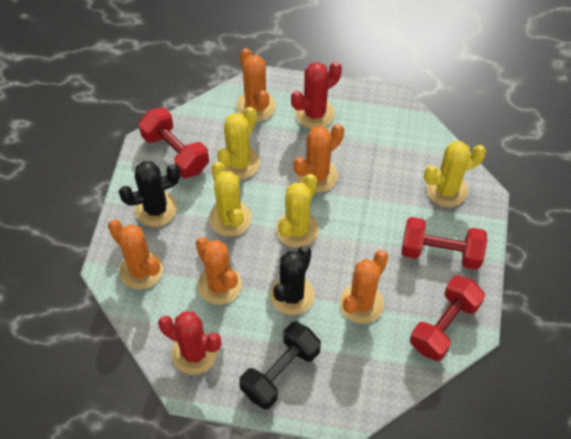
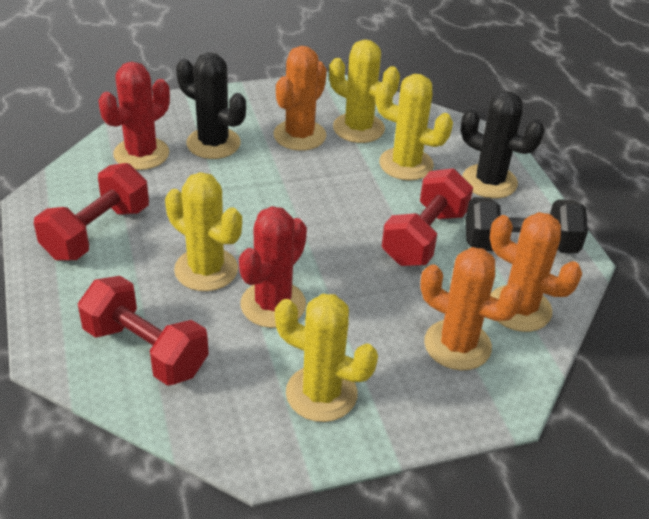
orange cactus: [108,219,163,290] [196,237,242,305] [236,48,276,122] [294,124,344,193] [340,250,388,323] = 5 -> [273,46,327,151] [420,247,524,370] [490,212,582,332] = 3

